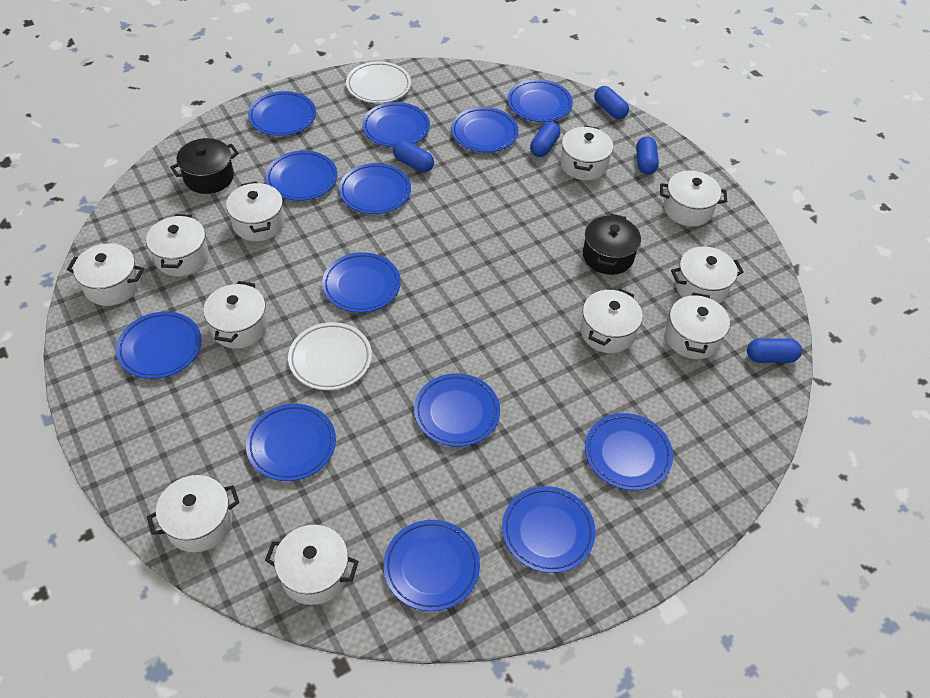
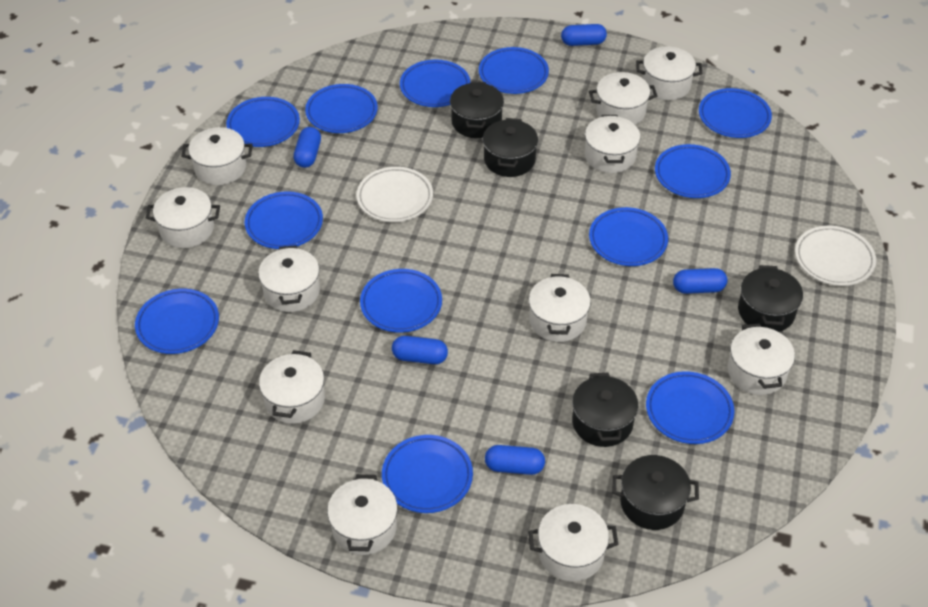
black pot: [170,138,239,194] [583,214,641,275] = 2 -> [450,81,504,138] [483,118,538,177] [572,373,638,447] [612,455,699,530] [738,265,803,332] = 5
blue plate: [116,311,202,379] [246,404,336,481] [248,91,316,136] [265,151,337,201] [322,252,401,313] [339,163,411,214] [362,102,430,147] [383,520,480,611] [414,373,500,447] [451,107,519,153] [502,486,596,573] [507,79,573,122] [585,413,673,491] = 13 -> [135,289,219,354] [226,97,300,147] [245,191,323,249] [305,84,378,133] [360,269,442,333] [382,435,473,513] [400,60,470,107] [479,47,549,94] [589,207,668,266] [646,371,734,444] [655,144,731,198] [699,88,772,138] = 12

